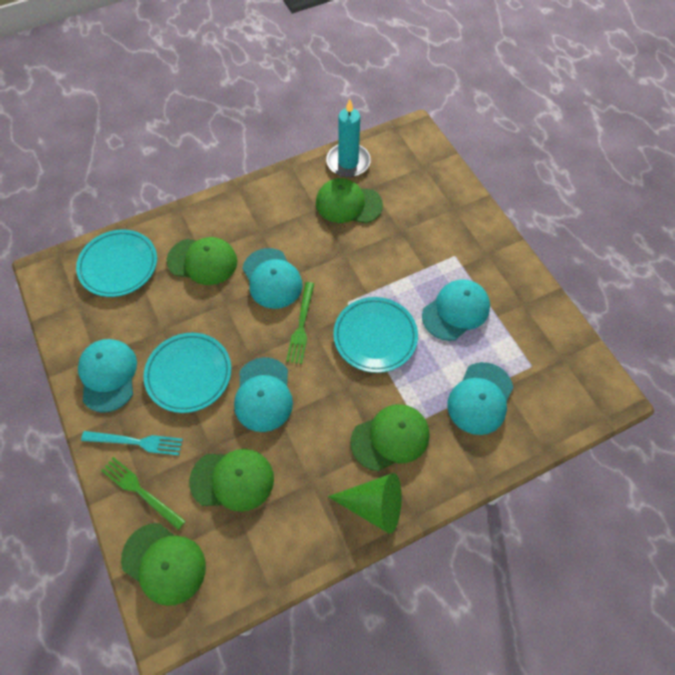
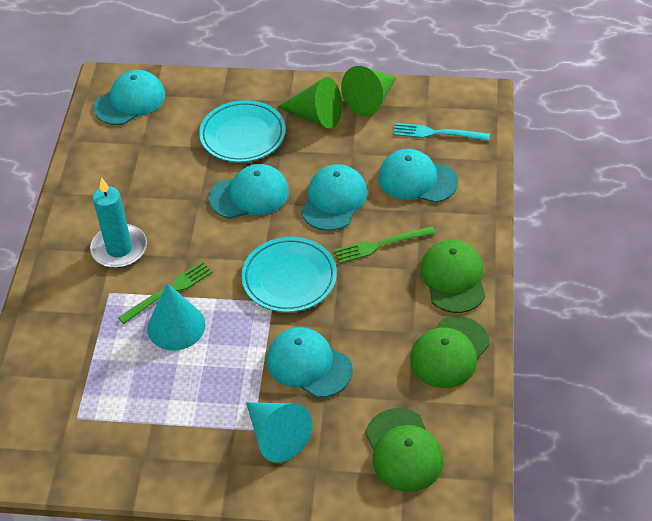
green cap: [121,523,206,606] [167,237,238,285] [189,449,274,512] [316,178,383,224] [350,404,430,471] = 5 -> [365,408,443,492] [410,316,489,388] [420,240,485,313] = 3
green cone: [328,473,402,534] = 1 -> [277,77,342,129] [341,66,396,116] = 2
turquoise cone: none = 0 -> [147,283,205,351] [246,402,313,462] = 2
turquoise plate: [76,230,157,297] [144,333,231,413] [333,297,418,373] = 3 -> [199,100,286,162] [241,237,337,312] = 2

